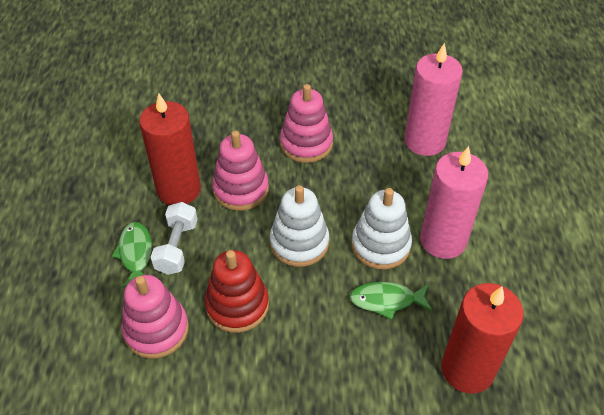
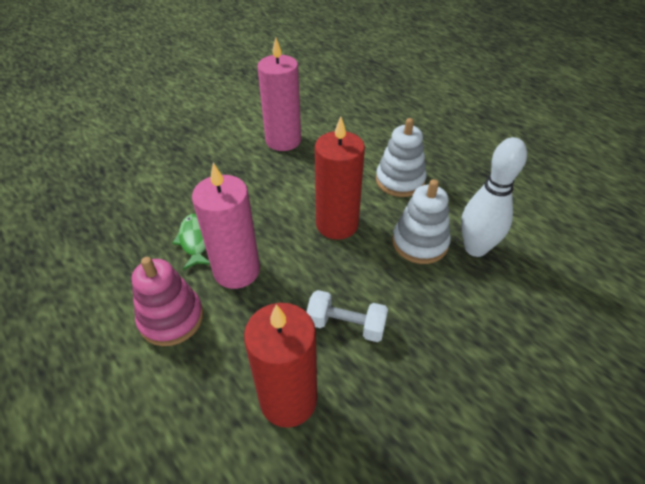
green fish: [112,222,152,288] [350,282,432,320] = 2 -> [172,214,210,270] = 1
pink stacking toy: [121,275,189,359] [212,130,269,211] [280,84,333,163] = 3 -> [132,257,204,346] = 1
red stacking toy: [205,250,269,333] = 1 -> none = 0
white bowling pin: none = 0 -> [461,137,527,257] = 1

